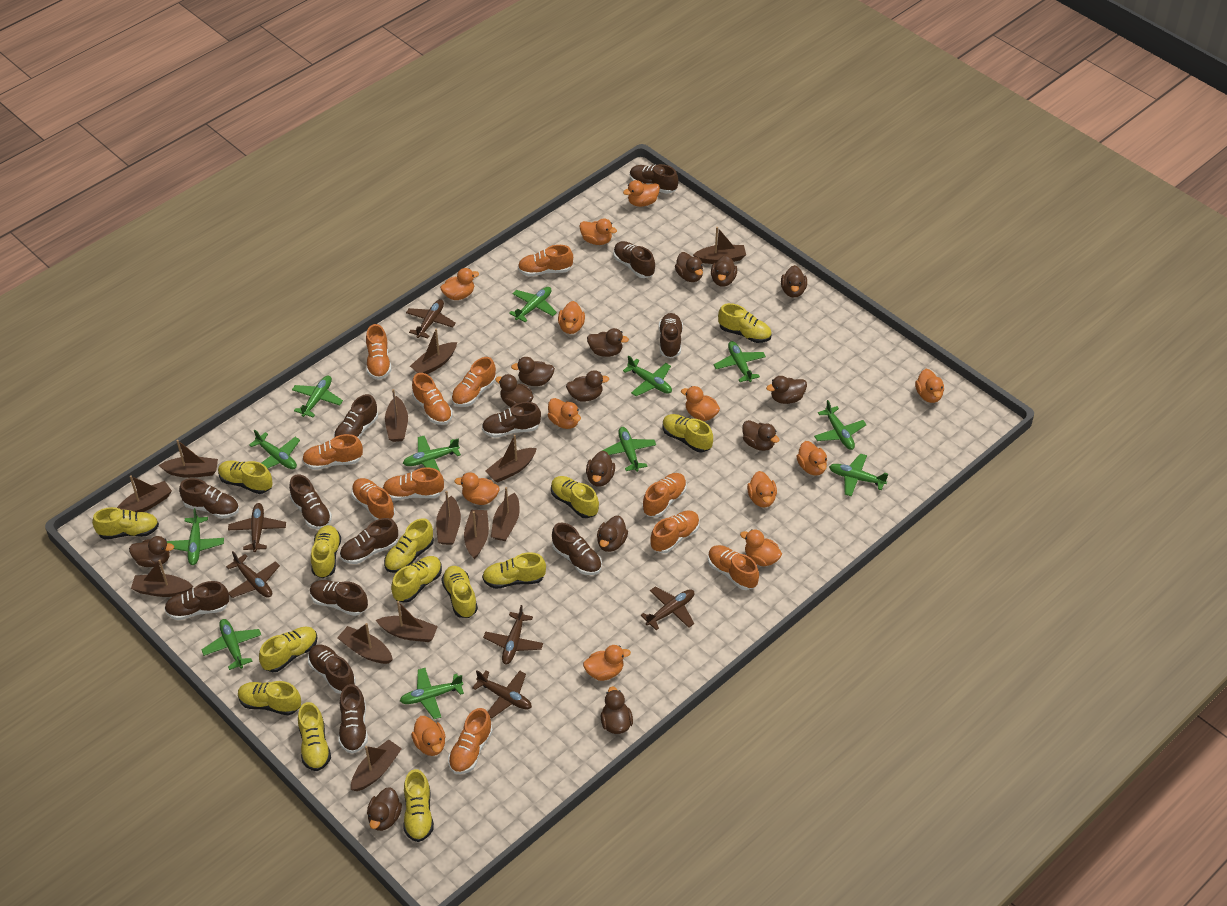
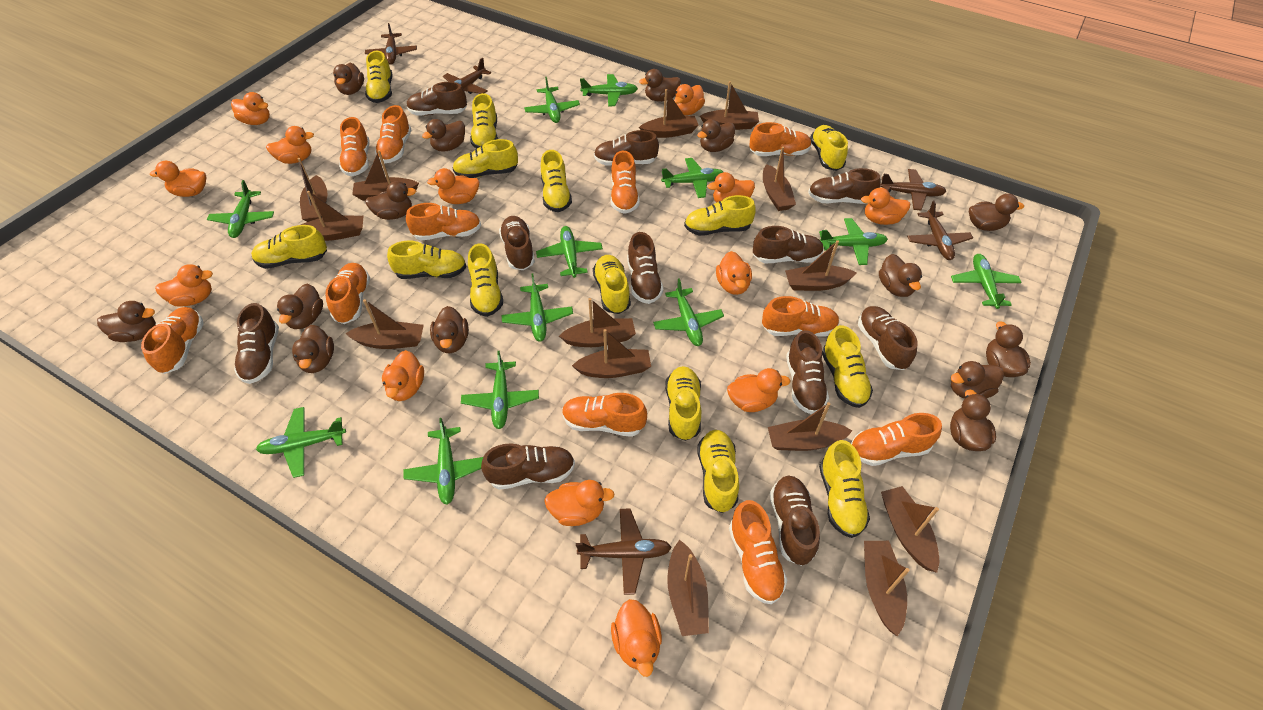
brown boat: [117,475,172,512] [131,560,193,597] [158,440,218,478] [337,623,393,664] [351,739,402,791] [376,601,438,642] [385,389,408,442] [410,329,457,374] [436,491,461,545] [464,510,489,559] [485,435,537,483] [491,487,520,541] [693,227,746,264] = 13 -> [298,158,328,222] [301,191,363,241] [345,299,424,349] [352,150,419,201] [559,298,636,347] [572,329,651,378] [639,89,699,138] [667,540,709,636] [700,81,759,130] [763,146,796,211] [768,402,852,451] [785,240,857,291] [864,541,909,637] [881,486,939,573] = 14
brown plane: [226,551,280,598] [228,503,286,552] [406,299,456,338] [472,670,532,718] [483,605,543,665] [641,587,694,630] = 6 -> [365,23,417,65] [443,58,491,94] [576,508,672,595] [880,169,947,210] [907,201,973,260] = 5
brown shoe: [164,581,229,620] [179,478,239,519] [289,474,332,530] [308,645,356,694] [310,580,368,616] [334,394,378,439] [339,684,368,754] [340,518,398,564] [482,402,541,438] [552,523,602,575] [613,241,655,278] [630,164,678,194] [659,313,683,358] = 13 -> [234,303,279,384] [406,82,467,116] [481,443,575,490] [499,216,535,270] [594,130,659,166] [627,232,663,304] [753,226,824,263] [770,476,820,566] [786,330,829,414] [808,168,881,204] [858,306,918,370] = 11

